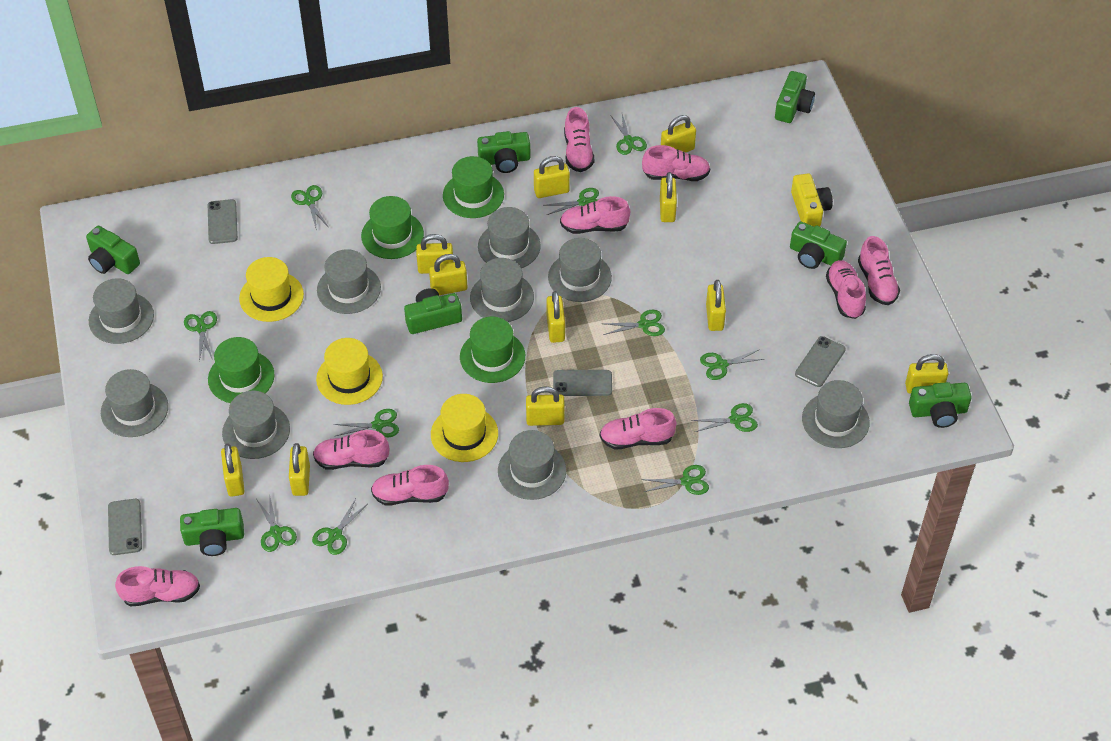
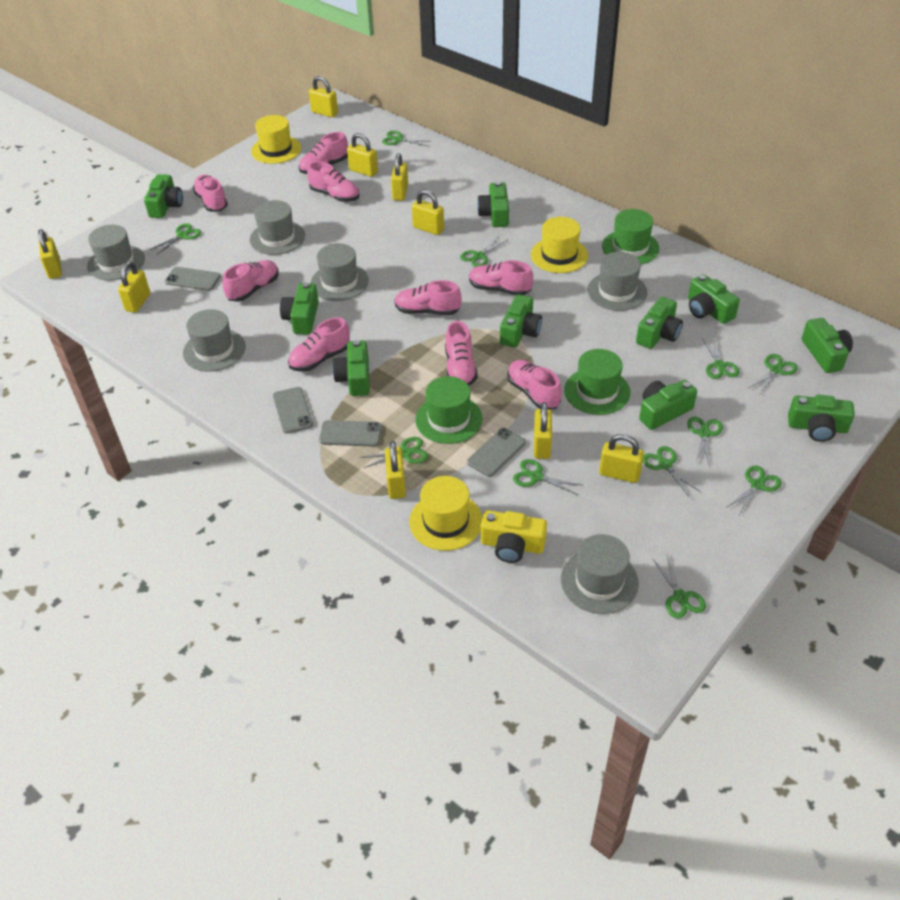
green camera: [86,226,140,274] [180,508,244,556] [404,288,462,334] [477,131,530,173] [775,71,815,123] [790,221,847,269] [909,382,972,428] = 7 -> [144,174,183,218] [280,282,319,334] [332,340,370,396] [477,181,509,227] [500,295,542,348] [636,297,683,349] [639,380,697,430] [688,274,740,324] [788,395,855,442] [802,318,853,373] = 10
green hat: [208,337,275,403] [361,196,424,259] [443,156,504,218] [460,317,525,383] = 4 -> [415,376,483,444] [564,349,630,415] [602,209,659,264] = 3
grey hat: [89,278,154,344] [101,369,168,437] [222,391,290,459] [317,249,381,314] [470,258,534,322] [478,207,541,268] [498,430,566,500] [548,238,612,302] [802,380,870,448] = 9 -> [87,225,145,281] [183,309,246,372] [250,200,305,255] [311,243,369,301] [561,534,639,614] [587,252,647,311] = 6
yellow padlock: [221,444,245,497] [289,443,310,496] [416,234,454,274] [429,254,467,295] [526,386,565,426] [534,156,570,198] [547,291,565,343] [660,172,677,222] [661,115,696,153] [706,280,726,331] [905,354,949,394] = 11 -> [38,229,62,279] [118,261,150,313] [309,76,338,118] [347,133,378,177] [385,441,406,499] [391,153,408,201] [412,190,444,235] [534,402,552,459] [599,434,644,483] = 9

